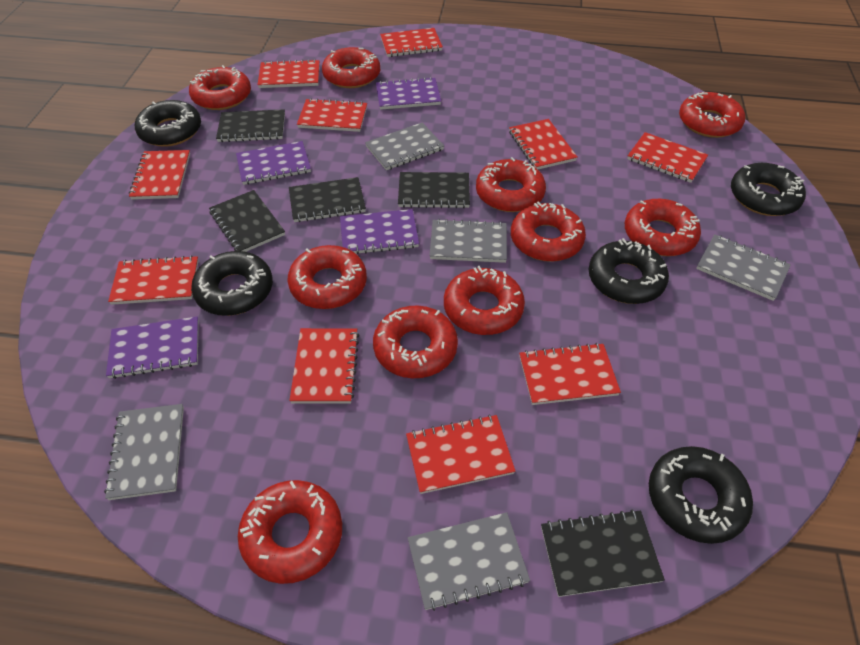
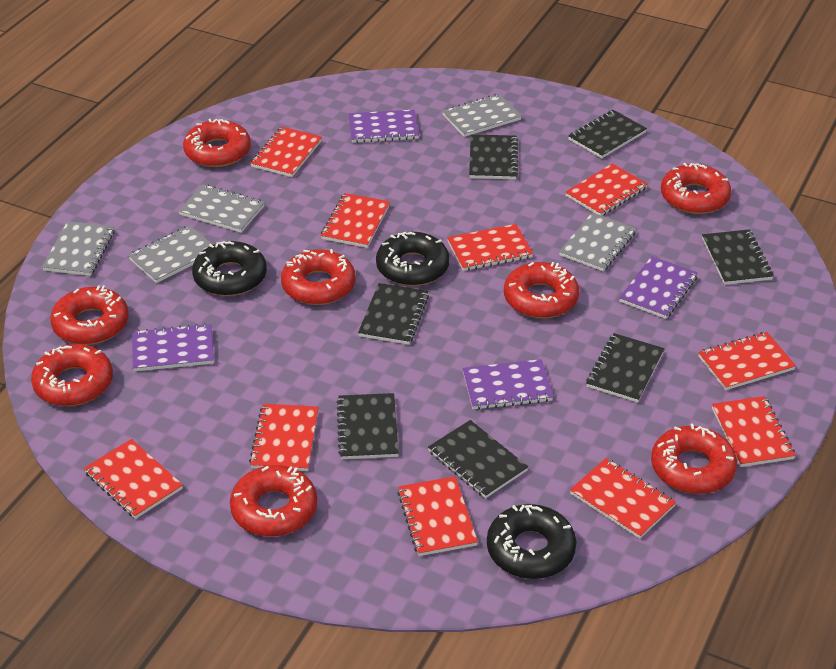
black donut: [135,100,201,147] [191,251,273,316] [589,238,669,304] [649,446,753,544] [731,163,806,216] = 5 -> [192,241,267,296] [376,232,450,286] [487,504,577,579] = 3
black notebook: [209,190,285,252] [216,109,285,142] [289,177,366,222] [398,172,470,208] [541,509,665,597] = 5 -> [337,393,399,459] [358,283,429,345] [428,420,528,498] [469,134,518,179] [568,110,647,159] [586,333,665,403] [702,229,774,285] = 7
red donut: [189,65,251,110] [238,480,342,584] [288,245,367,309] [322,47,380,88] [373,306,458,378] [444,266,525,335] [476,157,546,212] [511,201,586,262] [625,199,701,256] [679,92,745,138] = 10 -> [31,344,113,406] [50,285,129,345] [183,119,251,167] [230,465,317,537] [281,249,356,305] [504,262,579,318] [651,424,737,494] [661,163,731,214] = 8

